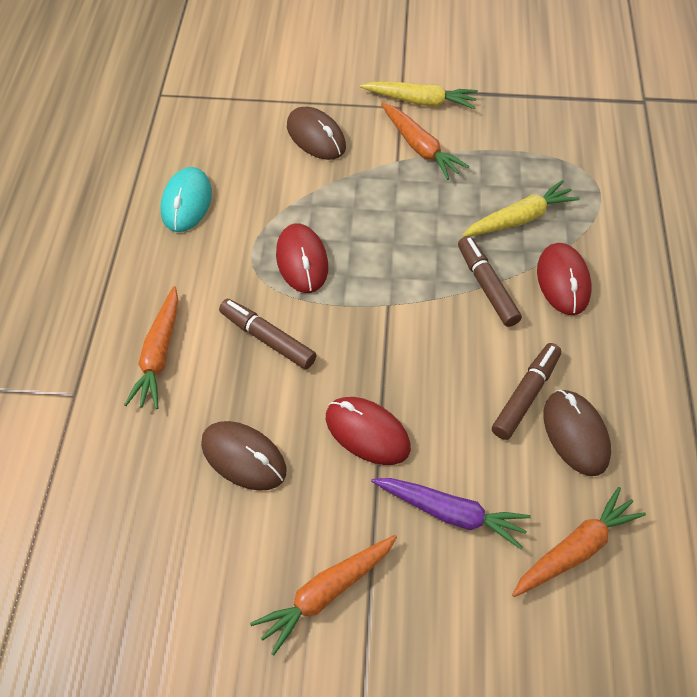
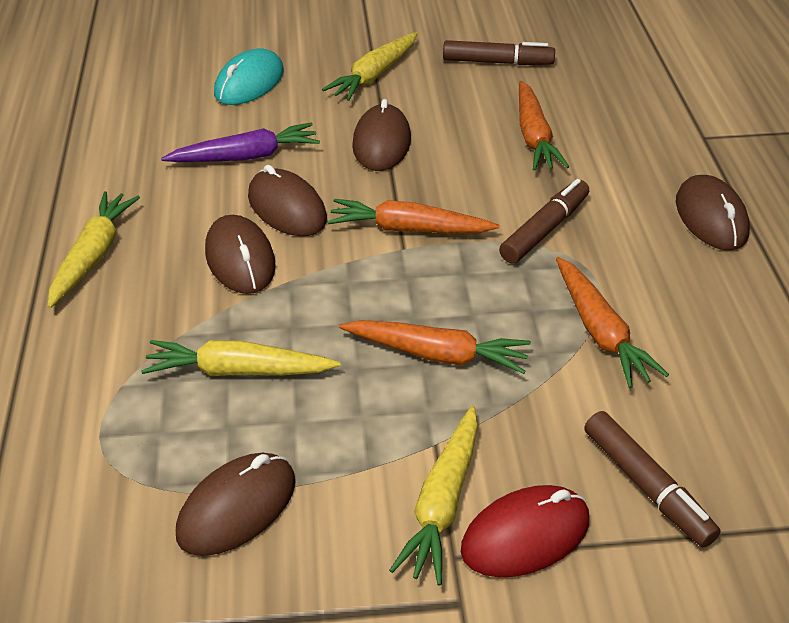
brown mouse: [201,421,287,491] [287,107,346,160] [544,390,611,476] = 3 -> [176,453,296,556] [205,215,276,294] [248,165,327,236] [352,99,411,171] [676,175,750,250] = 5
red mouse: [276,223,328,293] [326,397,411,465] [537,243,591,315] = 3 -> [461,485,589,577] = 1
yellow carrot: [360,82,478,109] [462,180,580,237] = 2 -> [48,191,140,308] [141,340,341,376] [322,32,418,101] [389,405,478,586] = 4

